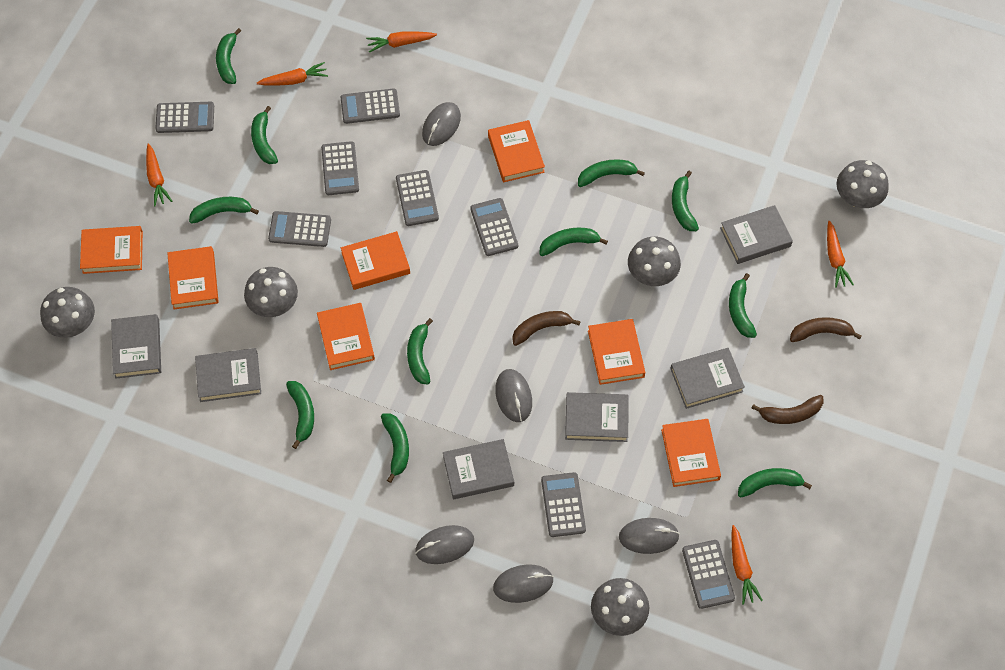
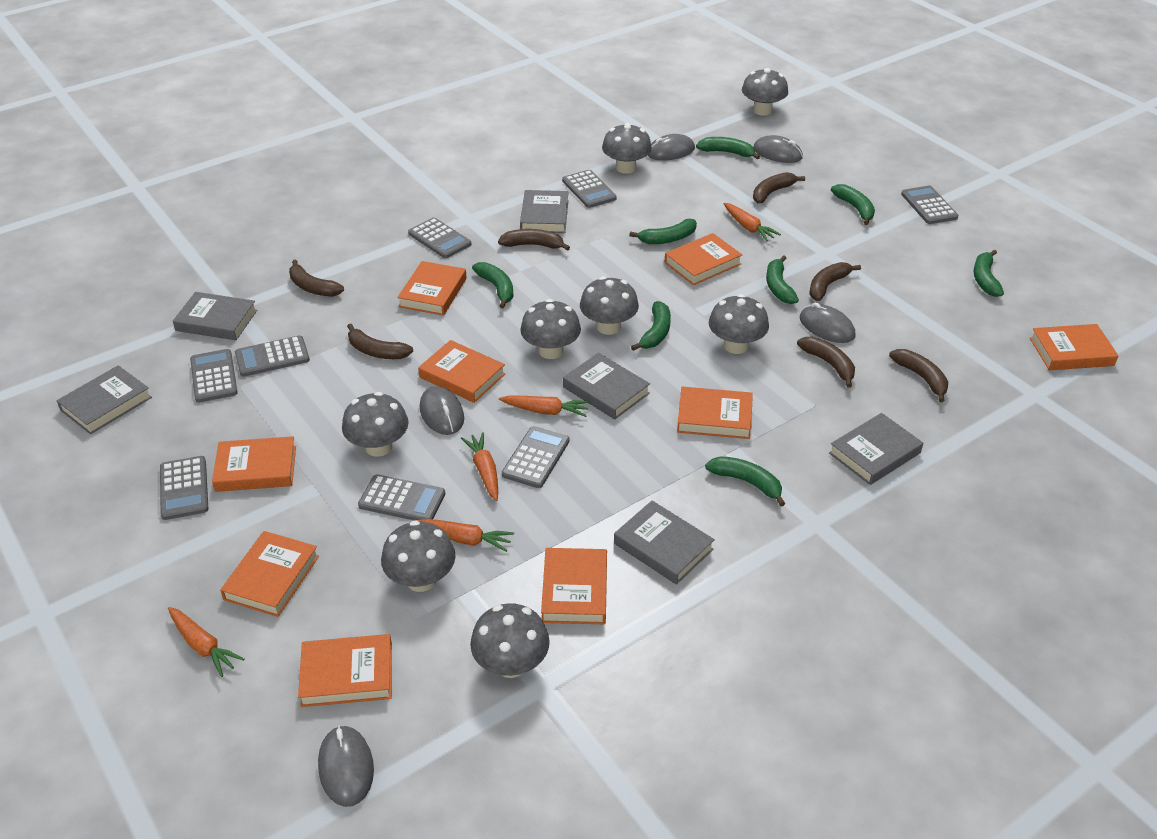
brown banana: [512,311,581,346] [752,395,824,424] [790,317,861,342] = 3 -> [289,259,344,297] [347,324,413,359] [498,229,570,251] [753,172,805,203] [797,337,855,388] [809,262,861,301] [889,349,948,402] = 7
green banana: [189,197,259,224] [216,28,241,84] [251,106,278,164] [286,381,314,449] [381,413,409,483] [407,318,433,385] [540,228,608,256] [578,159,645,187] [672,171,699,231] [729,273,757,338] [738,468,812,498] = 11 -> [472,262,514,308] [629,219,697,244] [631,301,671,351] [696,137,760,159] [705,456,786,506] [766,255,799,304] [831,184,875,225] [974,250,1004,297] = 8
grey mushroom: [40,287,95,338] [244,267,298,317] [591,578,649,636] [628,237,681,286] [837,160,889,208] = 5 -> [342,392,409,457] [381,520,456,592] [470,603,550,678] [520,299,581,359] [580,276,639,335] [602,123,652,174] [709,294,769,354] [742,68,788,116] = 8
orange book: [80,226,143,274] [167,246,219,309] [317,303,375,370] [341,231,410,290] [488,120,545,182] [588,319,645,385] [661,419,721,487] = 7 -> [212,436,296,492] [220,531,319,617] [298,634,392,707] [397,261,467,316] [418,340,505,403] [541,548,607,624] [665,233,742,285] [677,387,753,439] [1030,324,1119,370] = 9

